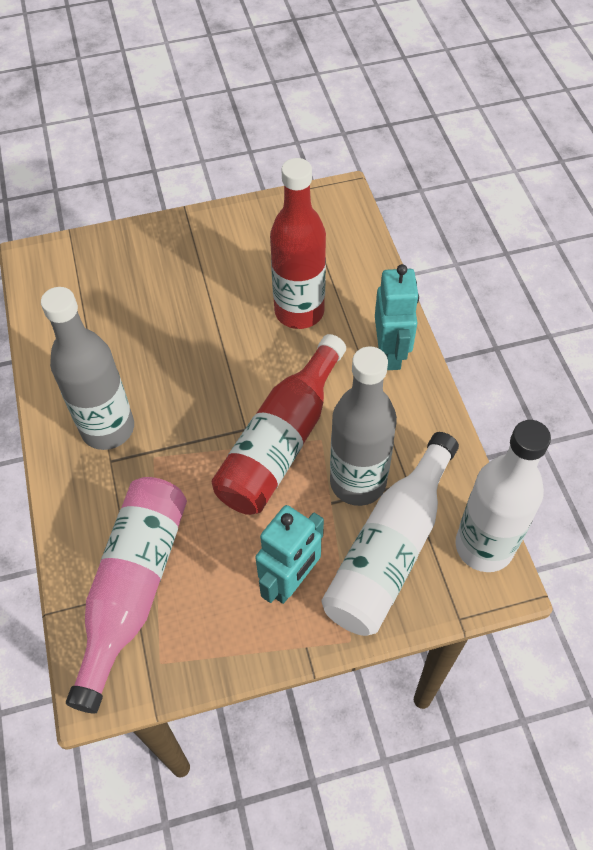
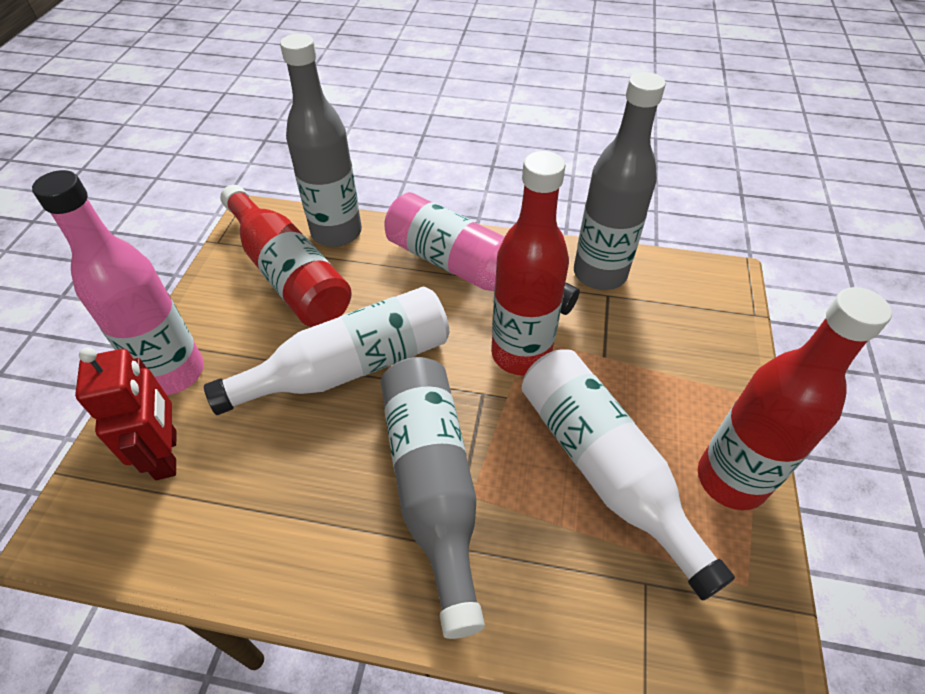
grey bottle: [41,287,134,450] [330,346,397,506] = 2 -> [280,34,362,247] [381,357,485,639] [574,72,666,290] = 3
pink bottle: [66,477,187,714] = 1 -> [32,170,204,395] [384,192,580,315] = 2
red bottle: [212,334,346,515] [270,158,326,329] = 2 -> [220,185,352,327] [491,151,569,375] [698,287,892,510] = 3
red robot: none = 0 -> [75,347,176,480] = 1
turquoise robot: [255,505,324,604] [375,264,419,370] = 2 -> none = 0

